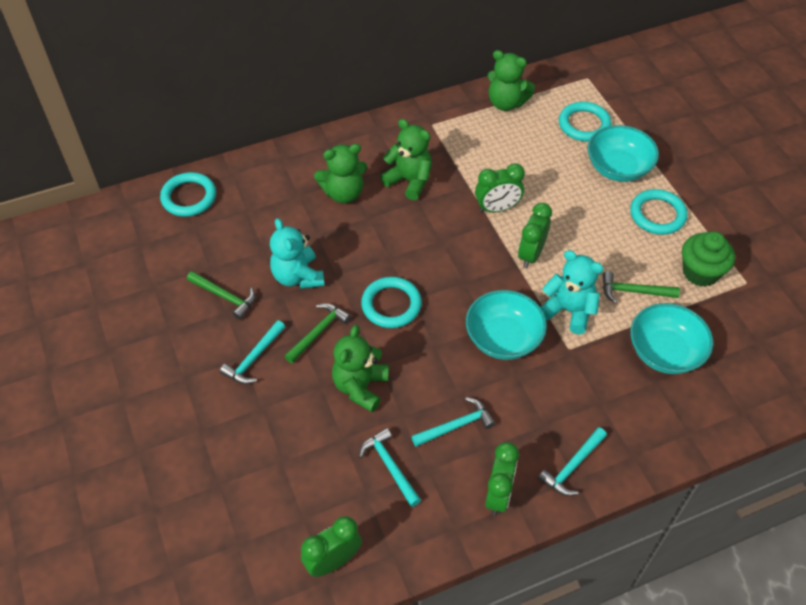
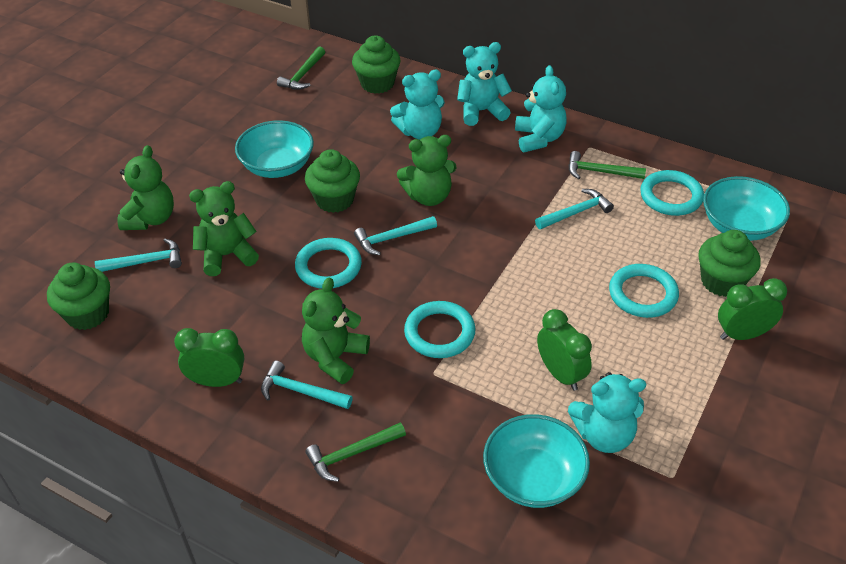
green clock: [301,516,362,577] [475,163,525,213] [485,442,519,515] [518,203,552,268] = 4 -> [174,328,244,387] [537,309,592,391] [718,278,787,340] = 3
green cupcake: [682,231,735,287] = 1 -> [47,263,110,330] [305,149,360,213] [352,35,400,94] [698,230,761,297] = 4
turquoise teddy bear: [270,218,325,289] [541,250,604,334] = 2 -> [390,70,445,139] [457,42,512,126] [515,65,567,152] [568,372,646,453] = 4

